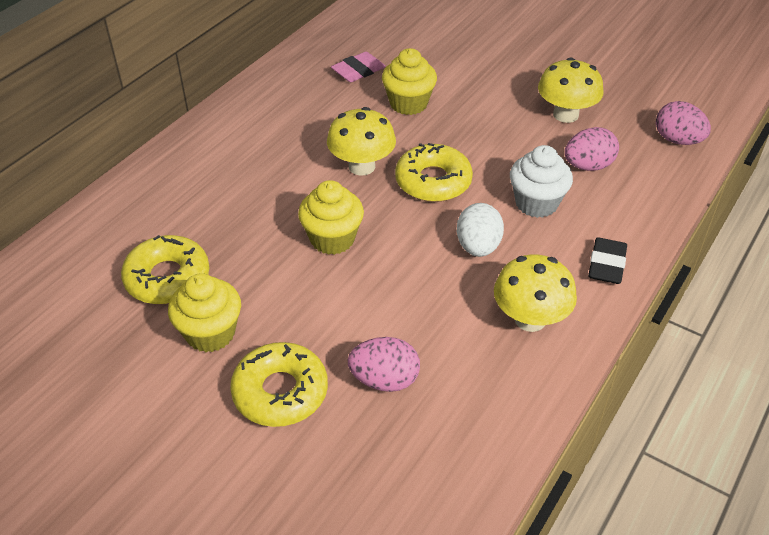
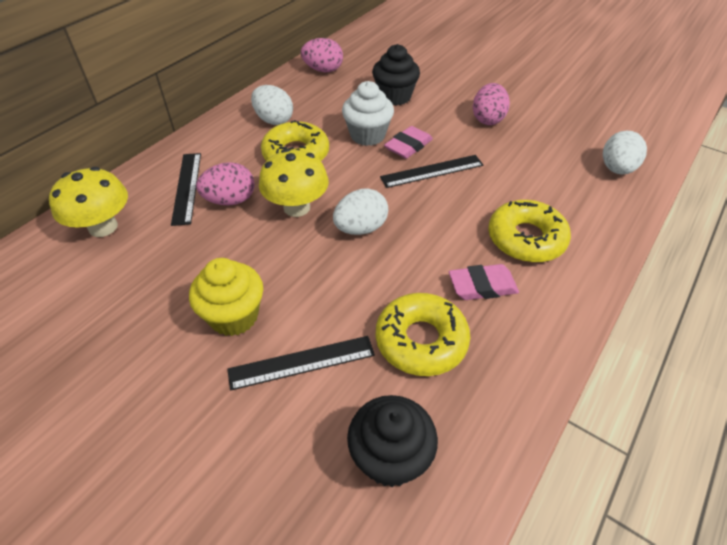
black cupcake: none = 0 -> [347,395,438,487] [372,44,420,106] = 2
black eraser: [588,237,627,284] = 1 -> none = 0
black ruler: none = 0 -> [171,153,201,226] [227,336,375,391] [380,155,483,188] = 3
pink eraser: [331,52,386,82] = 1 -> [384,126,433,159] [449,264,519,300] = 2
white egg: [456,203,504,257] = 1 -> [251,85,293,125] [333,188,388,235] [603,130,647,175] = 3
yellow cupcake: [168,273,241,352] [298,180,364,255] [382,48,437,115] = 3 -> [189,258,263,336] = 1
yellow mushroom: [327,107,396,175] [494,254,577,332] [538,57,603,123] = 3 -> [49,167,128,237] [259,149,329,217] = 2

